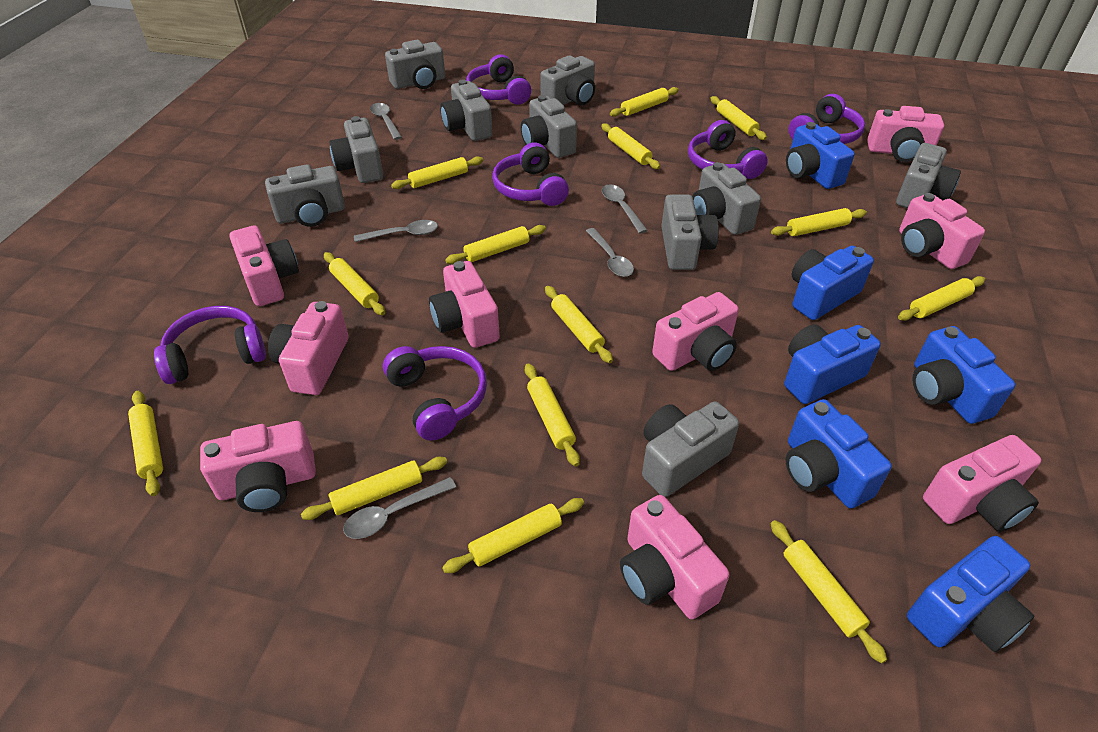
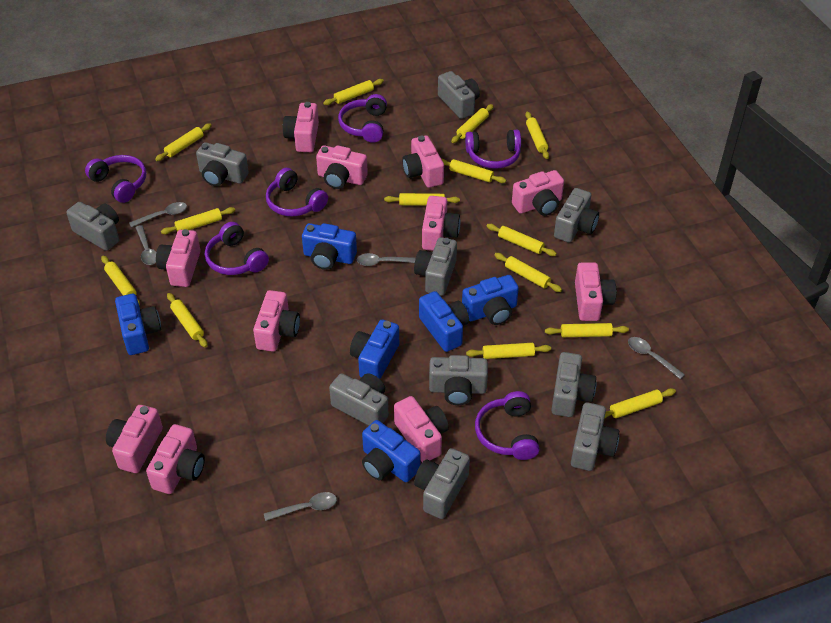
pink camera: [200,421,316,512] [230,226,299,306] [268,301,349,395] [429,261,500,348] [620,495,729,619] [652,292,739,371] [867,106,944,162] [899,193,985,269] [923,435,1041,532] = 9 -> [106,405,163,473] [146,424,205,494] [156,229,201,287] [253,290,300,352] [283,102,319,152] [316,145,368,189] [394,396,449,462] [402,135,444,188] [422,196,460,251] [512,170,564,216] [575,262,616,321] = 11

